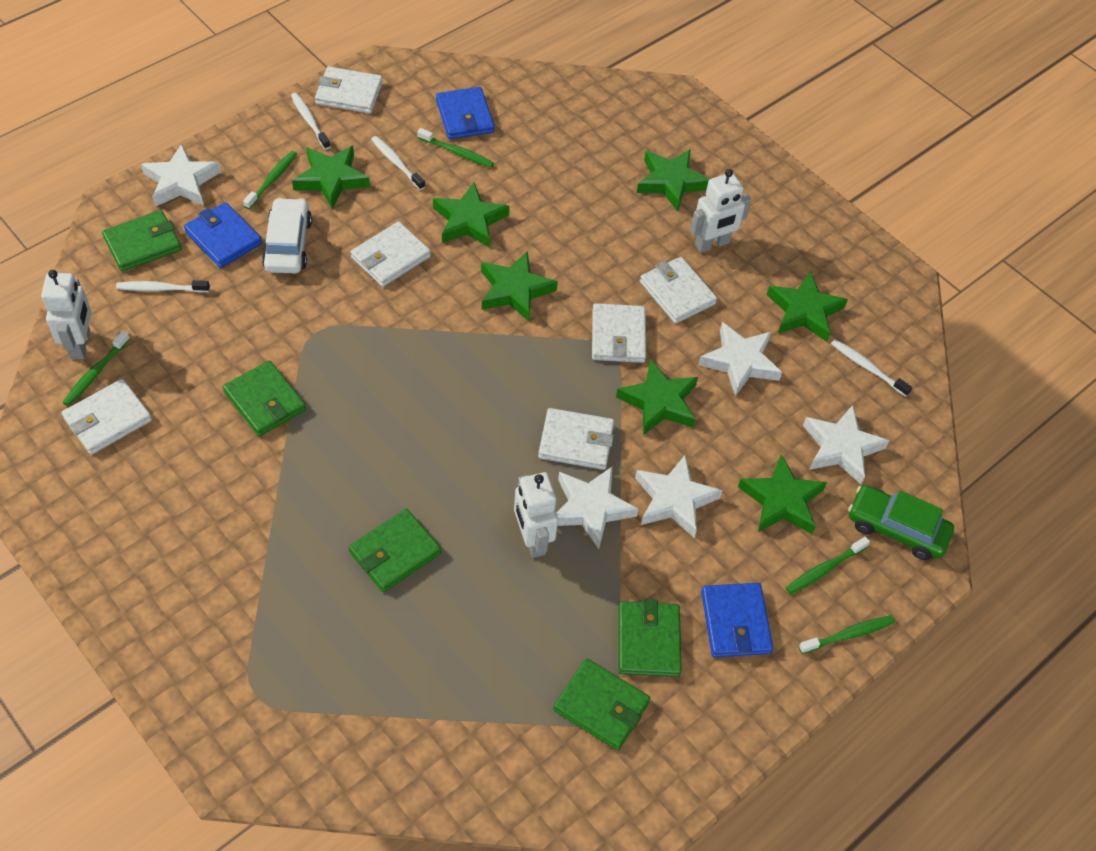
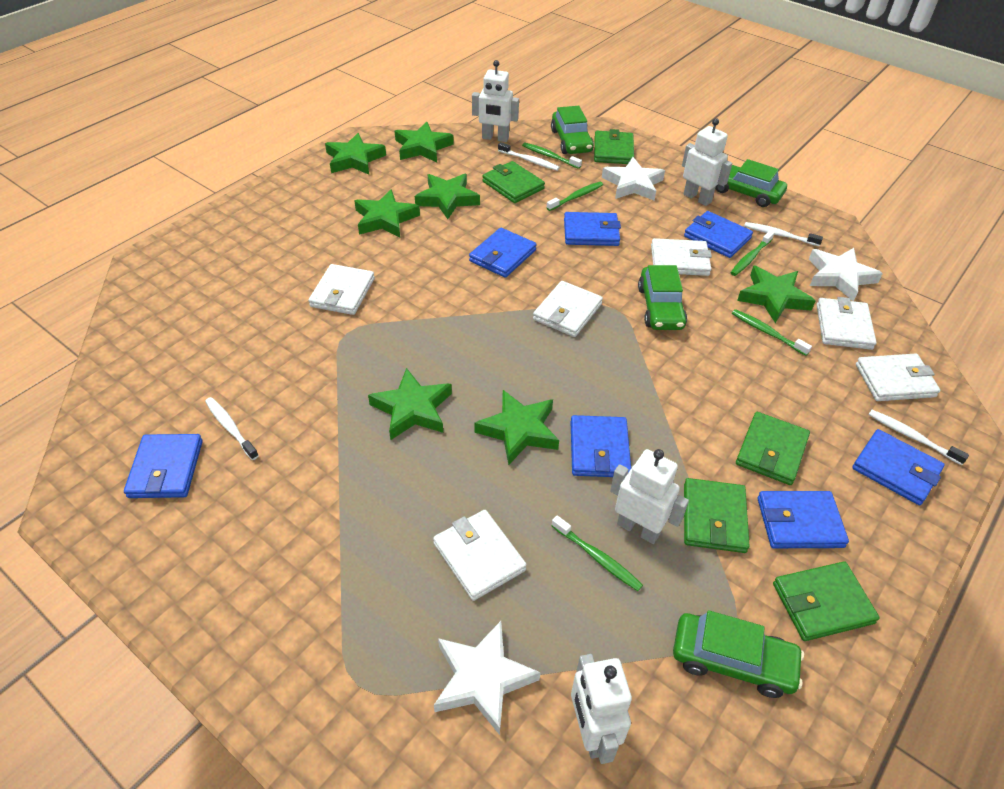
blue wallet: [184,202,262,268] [436,87,495,139] [701,583,773,657] = 3 -> [124,434,203,498] [469,228,537,278] [564,212,621,246] [571,415,631,477] [684,211,753,258] [757,491,849,548] [852,429,945,505] = 7
green car: [848,485,954,560] = 1 -> [551,106,594,154] [638,265,687,330] [673,610,804,698] [715,159,787,207] = 4
white car: [262,198,312,273] = 1 -> none = 0
white robot: [41,270,91,359] [514,472,558,558] [690,169,751,253] = 3 -> [472,60,519,142] [571,654,632,764] [610,449,689,544] [682,118,732,206] = 4
white star: [141,144,221,207] [556,467,638,549] [635,455,723,538] [699,322,782,396] [803,405,889,484] = 5 -> [434,621,541,735] [602,157,665,201] [809,248,883,301] = 3

